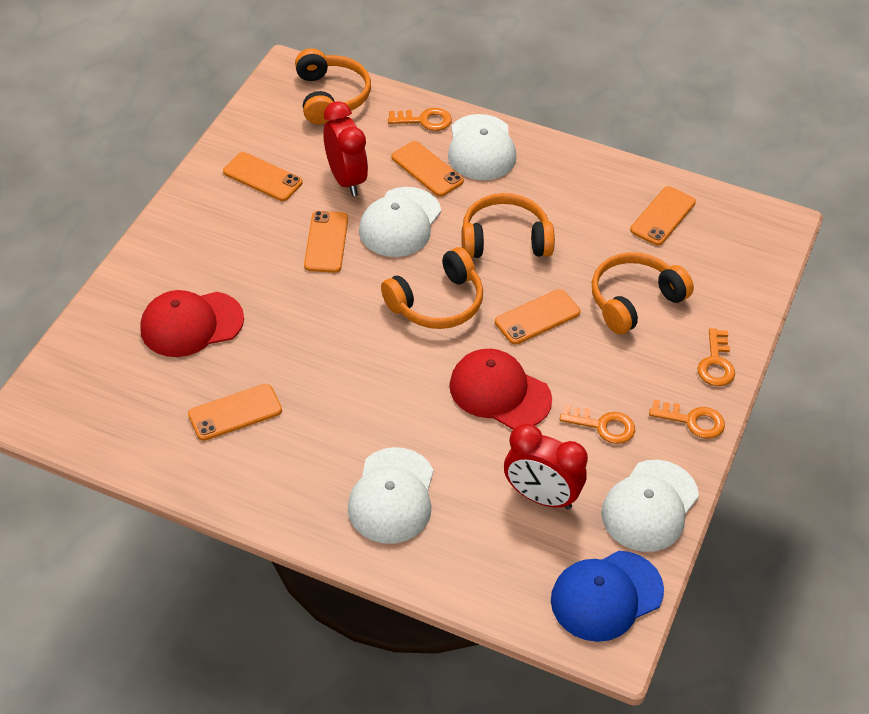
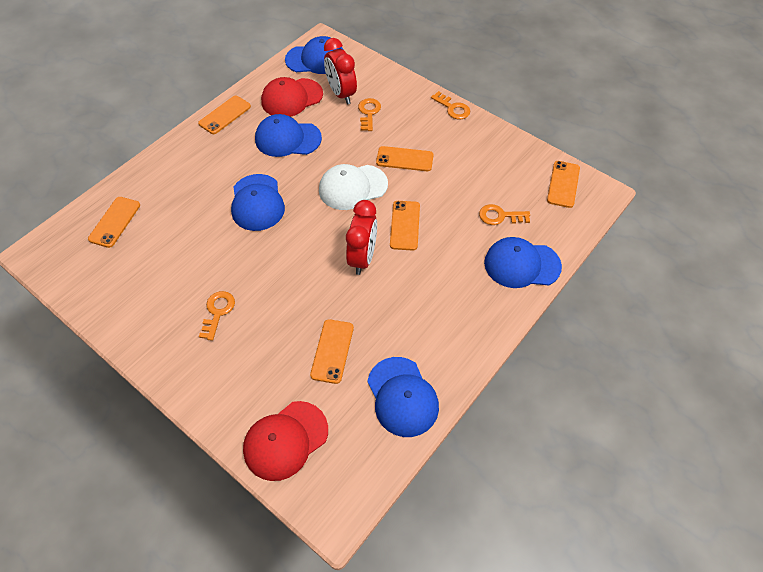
blue cap: [551,551,664,642] = 1 -> [231,174,285,231] [255,114,322,157] [285,36,344,74] [367,357,439,437] [484,237,562,288] = 5
orange headphones: [295,48,371,124] [381,247,483,329] [461,193,555,258] [592,252,694,334] = 4 -> none = 0
white cap: [348,447,433,544] [359,187,441,257] [448,114,516,180] [601,460,699,552] = 4 -> [319,164,388,210] = 1

